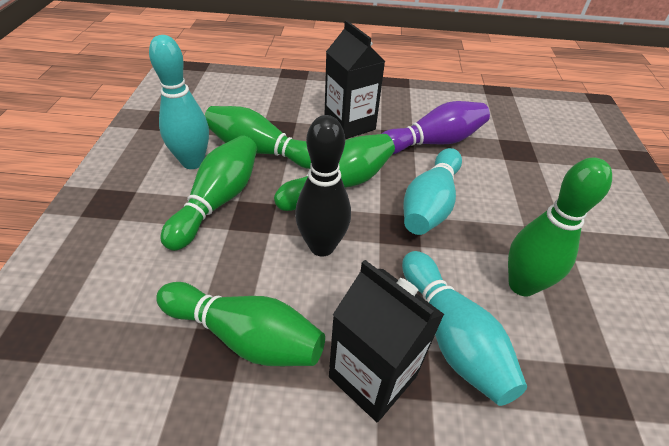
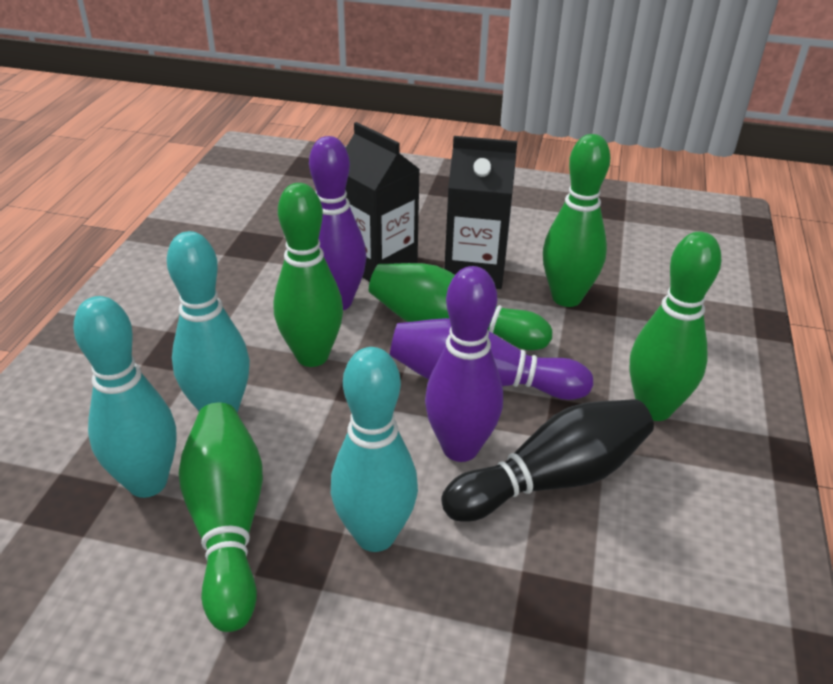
purple bowling pin: [382,101,490,155] = 1 -> [309,136,367,310] [390,318,593,400] [425,266,503,462] = 3

